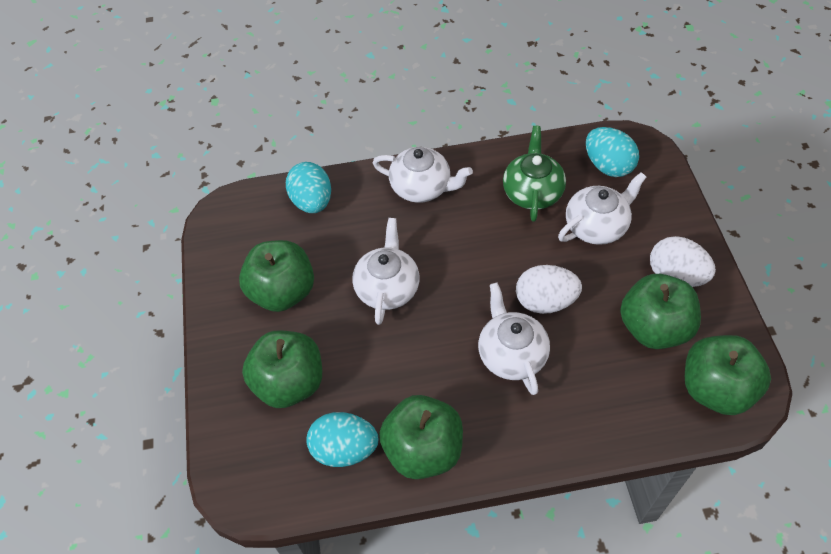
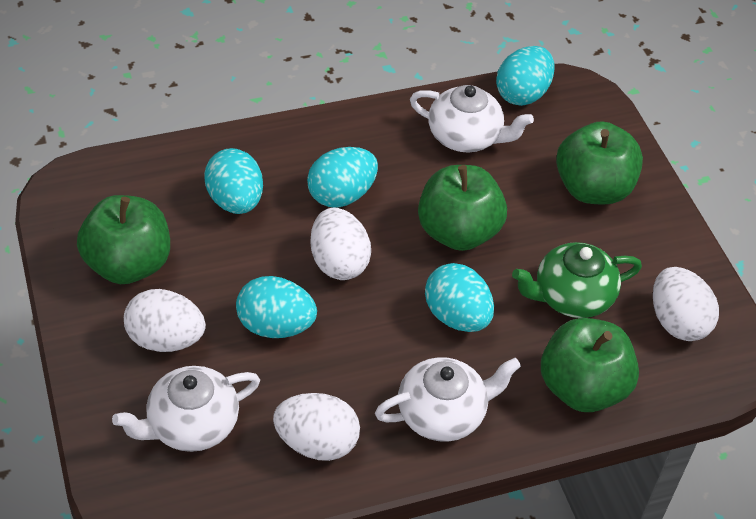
green apple: [239,240,314,312] [242,330,322,408] [379,395,463,479] [620,274,701,349] [685,335,771,415] = 5 -> [77,195,170,284] [418,165,507,251] [541,318,639,412] [556,121,643,205] = 4
turquoise egg: [286,162,331,213] [306,412,378,467] [586,127,639,177] = 3 -> [204,148,263,214] [236,276,317,338] [307,147,378,207] [425,263,494,332] [496,46,555,106] = 5
white egg: [516,265,582,314] [650,236,716,287] = 2 -> [124,289,206,352] [273,393,360,461] [310,208,371,280] [653,267,719,341] = 4
white teapot: [352,218,420,325] [373,147,473,203] [478,283,550,395] [558,172,646,245] = 4 -> [112,366,260,452] [375,357,521,442] [410,85,534,152] = 3

